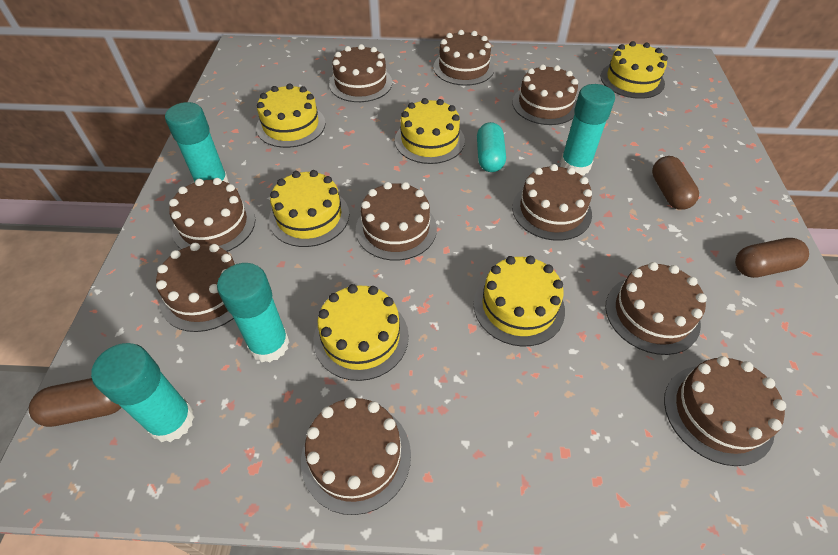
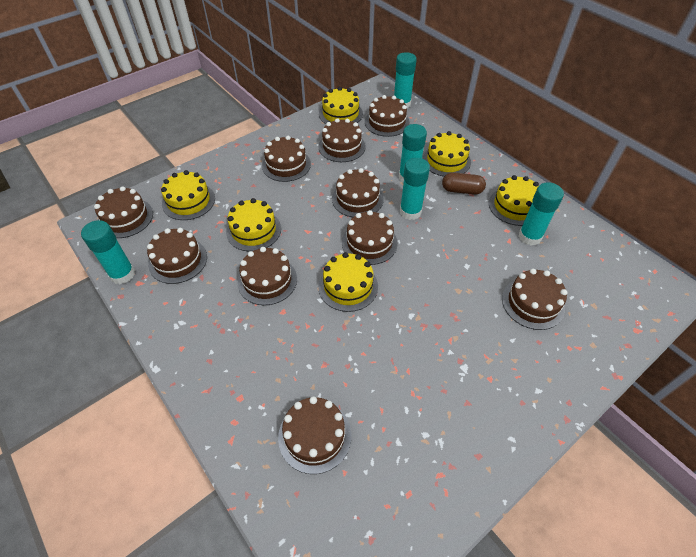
brown capsule: [29,378,122,427] [652,156,699,210] [735,238,809,278] = 3 -> [442,172,486,195] = 1
turquoise capsule: [477,122,506,172] = 1 -> none = 0
turquoise glue stick: [91,343,194,442] [165,102,229,183] [217,263,289,363] [560,84,615,175] = 4 -> [81,220,135,284] [394,52,417,108] [399,124,427,183] [400,158,430,220] [518,182,564,246] = 5

